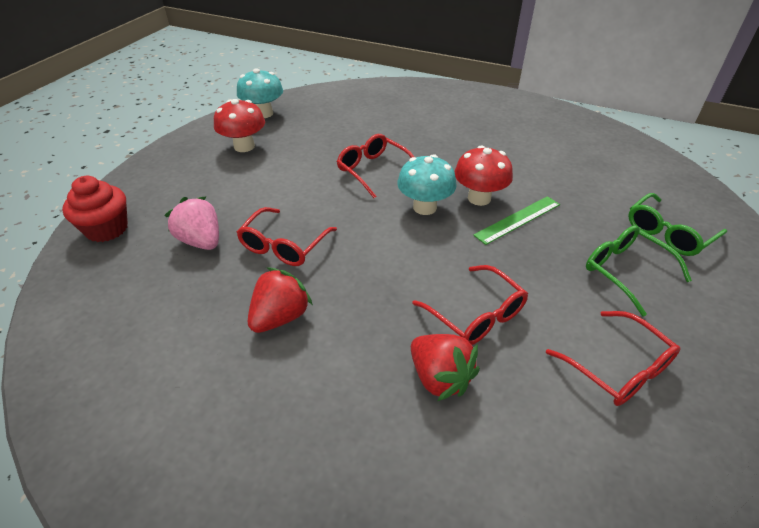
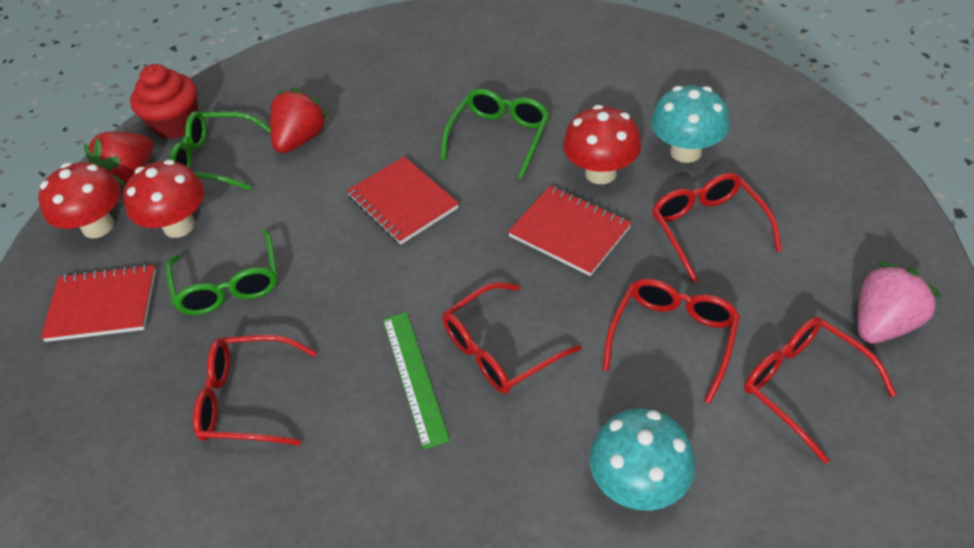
green glasses: [586,225,692,317] [628,193,727,256] = 2 -> [165,229,278,315] [169,111,270,190] [441,89,550,178] = 3
red glasses: [236,207,337,266] [337,134,414,198] [412,265,528,345] [546,311,681,406] = 4 -> [193,335,317,446] [442,282,581,394] [602,279,740,404] [652,173,782,283] [744,317,897,464] = 5
red mushroom: [214,99,265,152] [455,145,513,206] = 2 -> [38,162,121,238] [123,160,204,238] [563,105,642,184] = 3
red notebook: none = 0 -> [41,264,156,342] [347,156,459,245] [508,186,631,276] = 3

